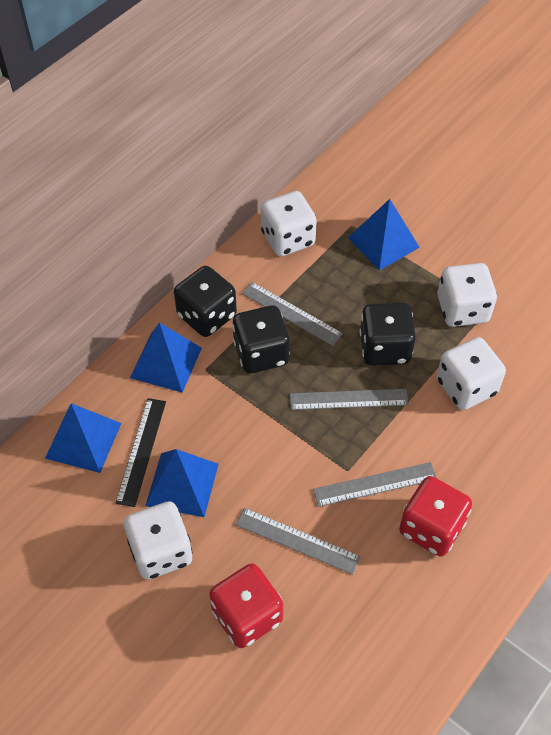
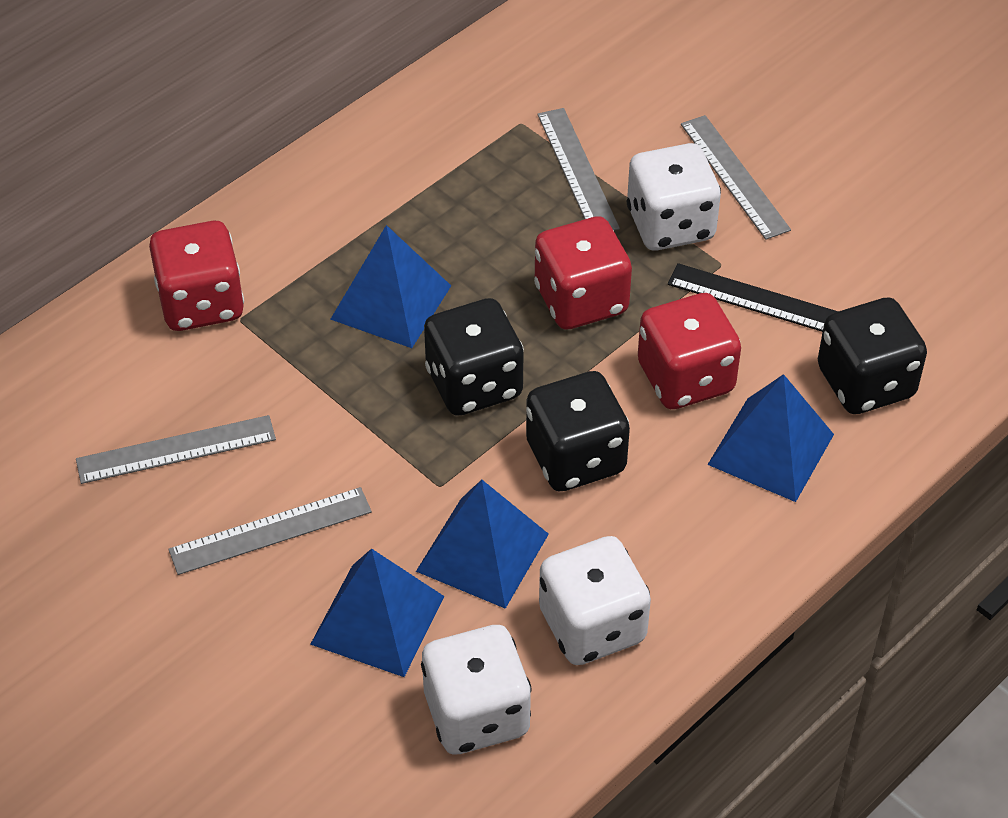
red dice: [209,563,283,648] [399,476,472,556] = 2 -> [149,221,244,331] [534,216,632,330] [638,293,741,409] = 3
white dice: [124,501,193,580] [261,191,317,256] [437,263,497,327] [437,337,506,410] = 4 -> [421,625,532,754] [539,536,651,665] [627,143,721,250] = 3

